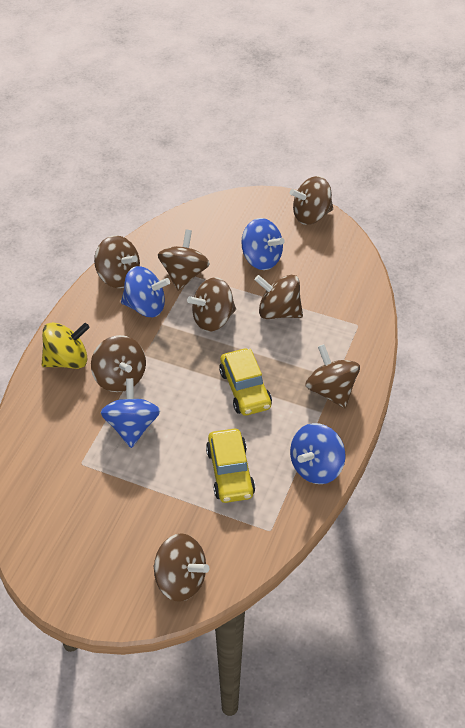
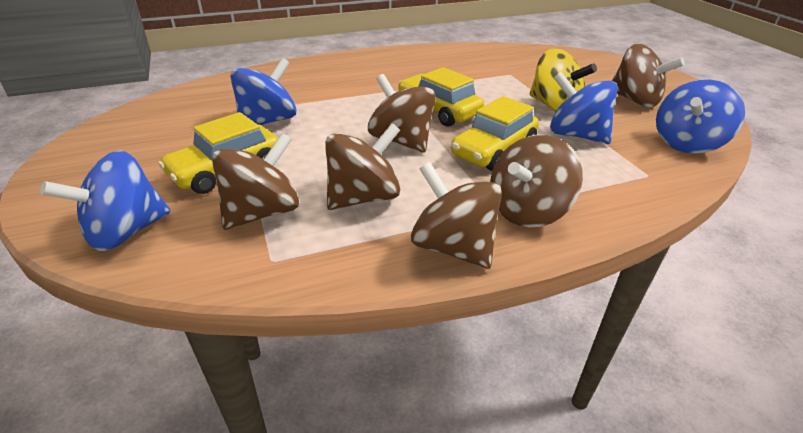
brown spinning top: [91,335,146,392] [94,235,140,288] [153,534,209,602] [158,229,210,291] [187,277,236,332] [254,275,303,319] [290,176,333,225] [305,344,360,408] = 8 -> [212,133,299,230] [325,123,400,210] [368,74,436,153] [411,162,502,269] [490,135,583,227] [612,44,685,107] = 6
yellow car: [206,429,255,503] [219,349,272,416] = 2 -> [158,112,278,194] [398,67,484,127] [451,96,539,171] = 3

